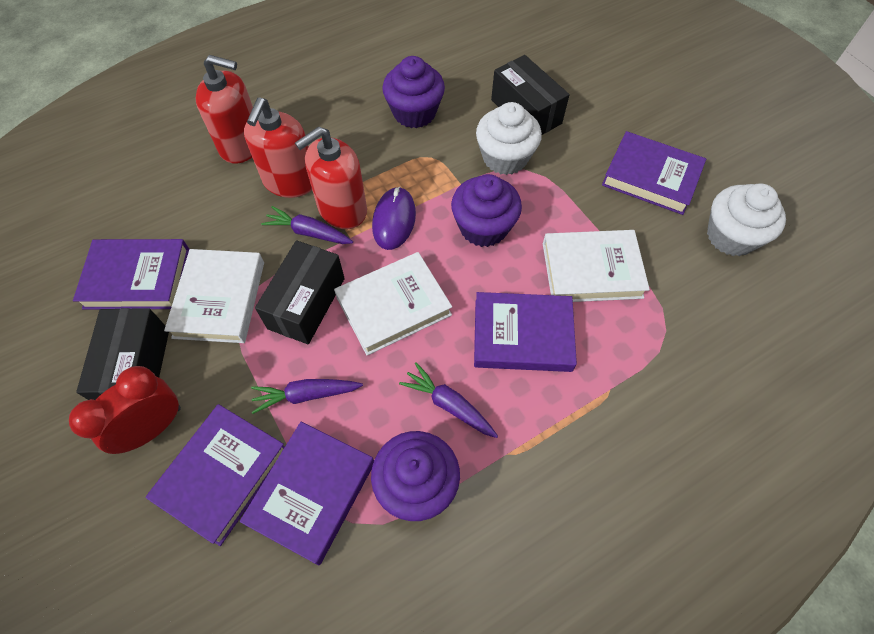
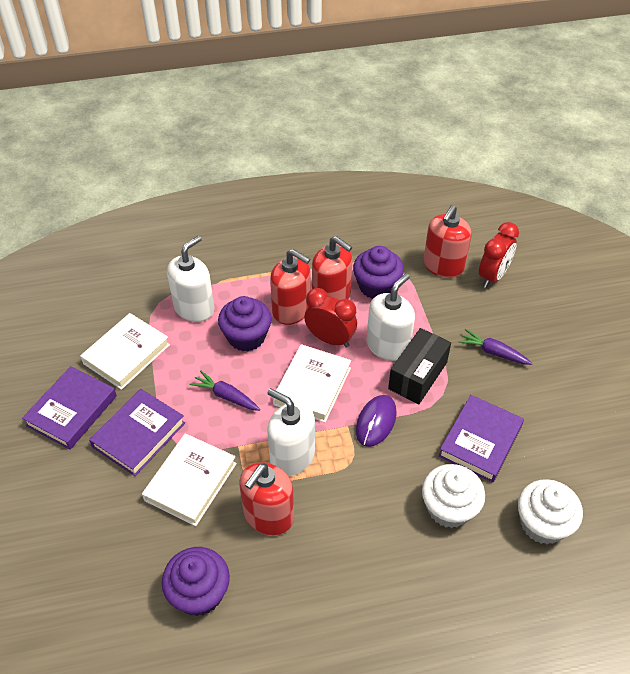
black box: [76,308,169,400] [255,240,345,344] [491,55,570,135] = 3 -> [388,328,451,404] = 1
purple book: [73,239,189,310] [145,404,285,546] [240,422,374,565] [474,292,577,372] [602,131,706,215] = 5 -> [22,366,117,450] [89,389,185,476] [438,395,524,483] = 3
purple carrot: [251,379,363,414] [261,206,353,244] [399,362,498,438] = 3 -> [190,370,260,411] [458,329,533,365] = 2
red clock: [69,366,181,454] = 1 -> [304,288,357,348] [479,222,519,288] = 2
red soap dispenser: [195,55,253,164] [244,98,312,198] [295,126,367,229] = 3 -> [239,462,294,536] [270,249,311,325] [312,236,352,300] [423,205,472,278] = 4
white soap dispenser: none = 0 -> [167,236,214,322] [267,388,315,476] [367,273,415,361] = 3

